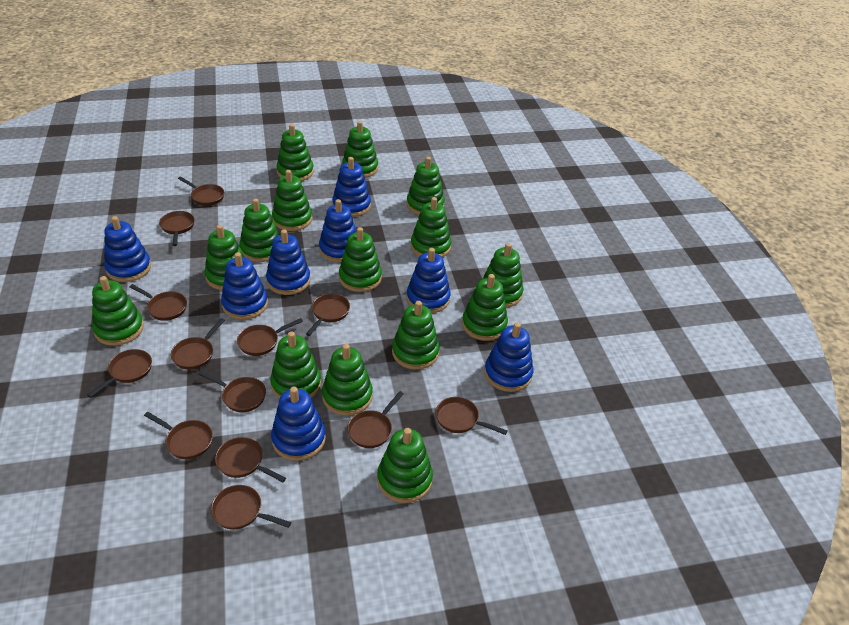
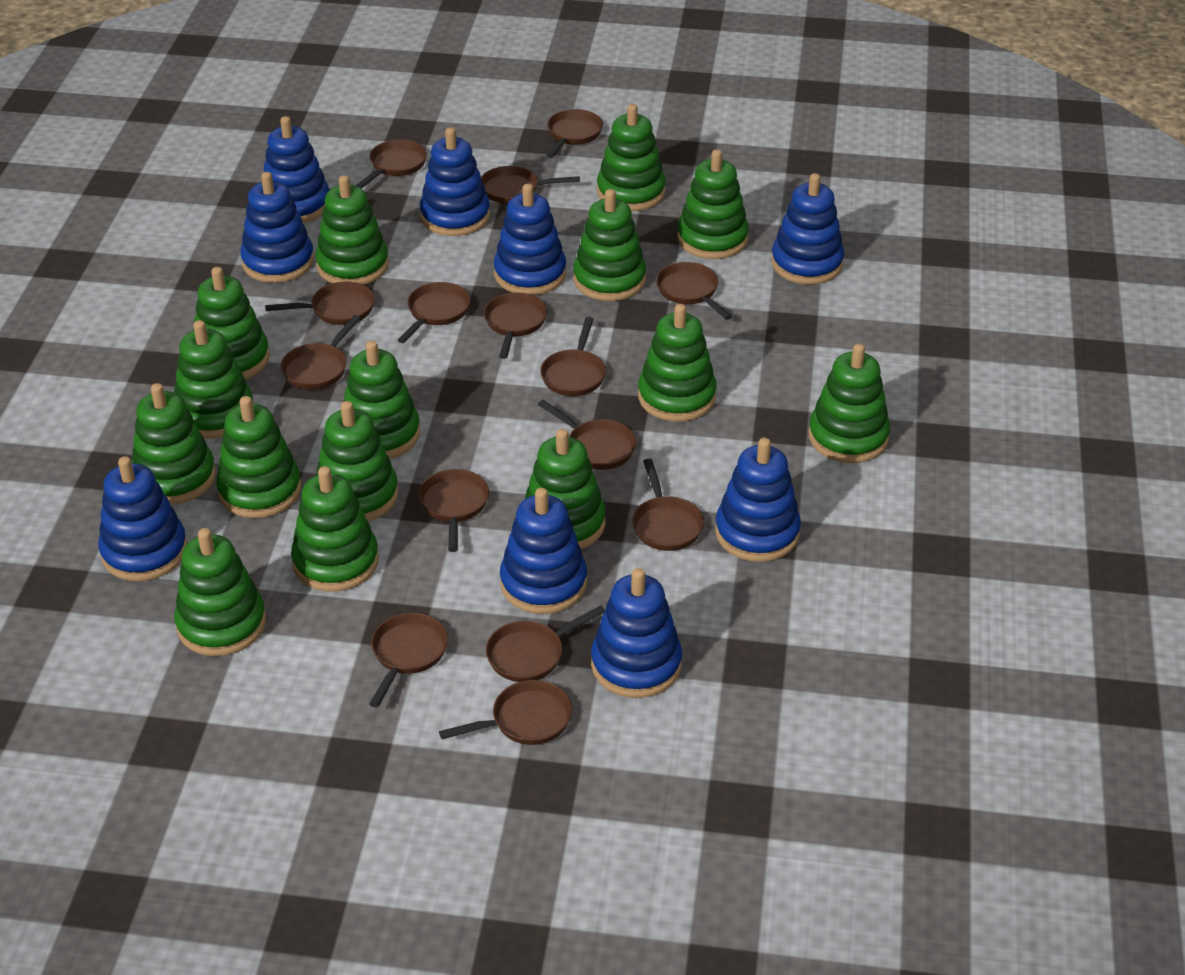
blue stacking toy: [104,216,151,282] [221,252,268,320] [266,230,310,295] [271,387,326,461] [319,199,357,262] [332,157,371,217] [407,248,451,313] [484,322,534,392] = 8 -> [98,456,187,581] [240,172,314,283] [263,116,330,223] [420,127,490,236] [493,184,566,295] [500,488,587,614] [591,568,682,698] [715,438,801,562] [771,173,844,284] = 9
brown pan: [87,349,152,398] [130,284,187,321] [144,412,213,459] [159,211,195,246] [171,318,225,370] [178,176,224,206] [199,371,266,412] [211,485,291,530] [215,437,286,482] [237,318,303,356] [306,294,350,336] [347,391,404,448] [436,397,508,435] = 13 -> [265,282,375,325] [281,315,361,390] [356,139,427,188] [369,613,448,708] [398,282,470,343] [419,469,489,552] [439,680,572,745] [481,166,580,204] [484,293,547,359] [486,605,605,682] [538,400,636,470] [540,317,606,396] [546,109,603,158] [632,459,704,551] [656,262,732,320] = 15

